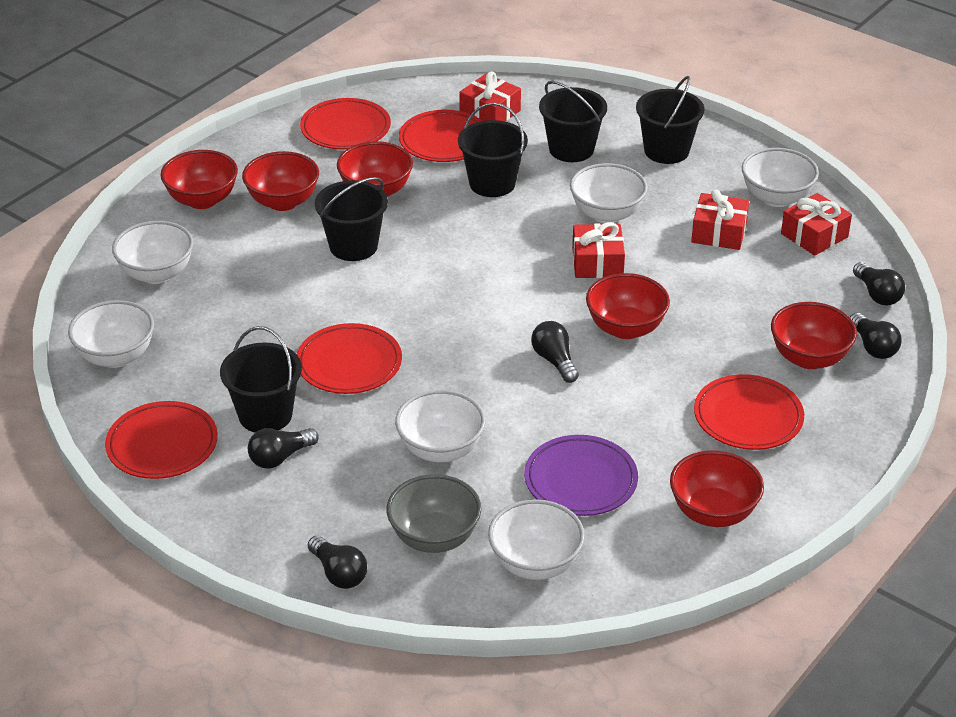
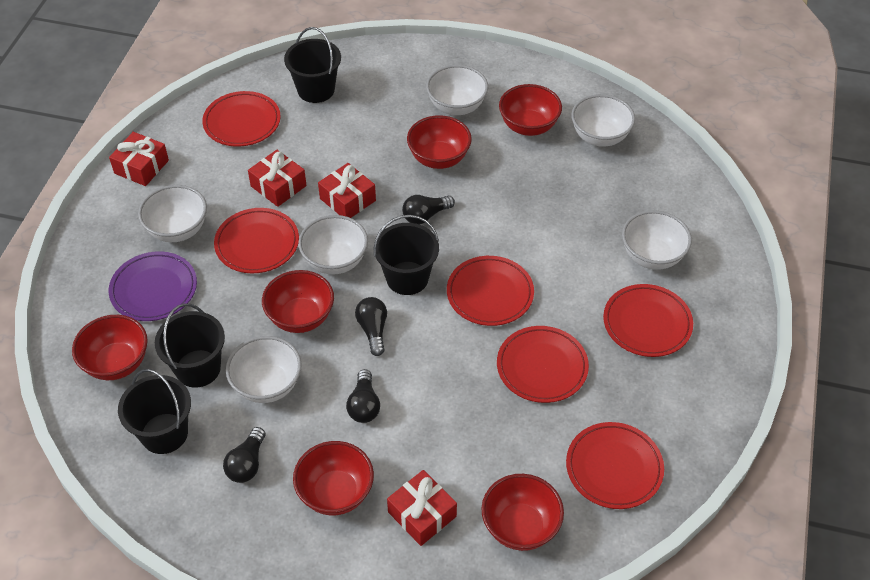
black bucket: [220,326,302,433] [315,177,388,261] [458,102,528,197] [539,81,607,162] [636,76,704,164] = 5 -> [118,369,191,454] [155,303,225,388] [284,27,341,103] [374,215,439,295] = 4
black light bulb: [248,428,319,469] [308,536,367,589] [531,321,579,383] [850,313,902,359] [853,262,905,305] = 5 -> [223,427,266,483] [346,369,380,423] [355,297,387,356] [402,195,455,224] = 4
grey bowl: [387,474,481,553] = 1 -> none = 0
red plate: [105,401,218,479] [297,323,402,394] [300,98,391,150] [399,110,482,162] [694,374,804,450] = 5 -> [202,91,281,147] [214,208,299,273] [447,256,534,326] [497,326,589,403] [566,422,664,509] [603,284,693,357] = 6

